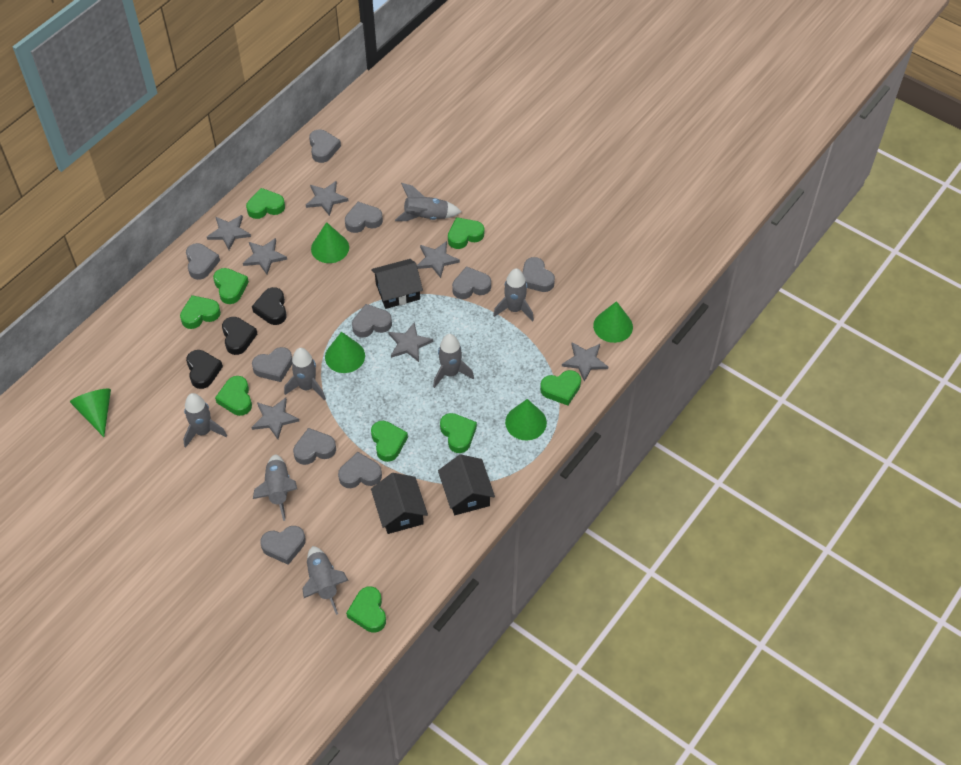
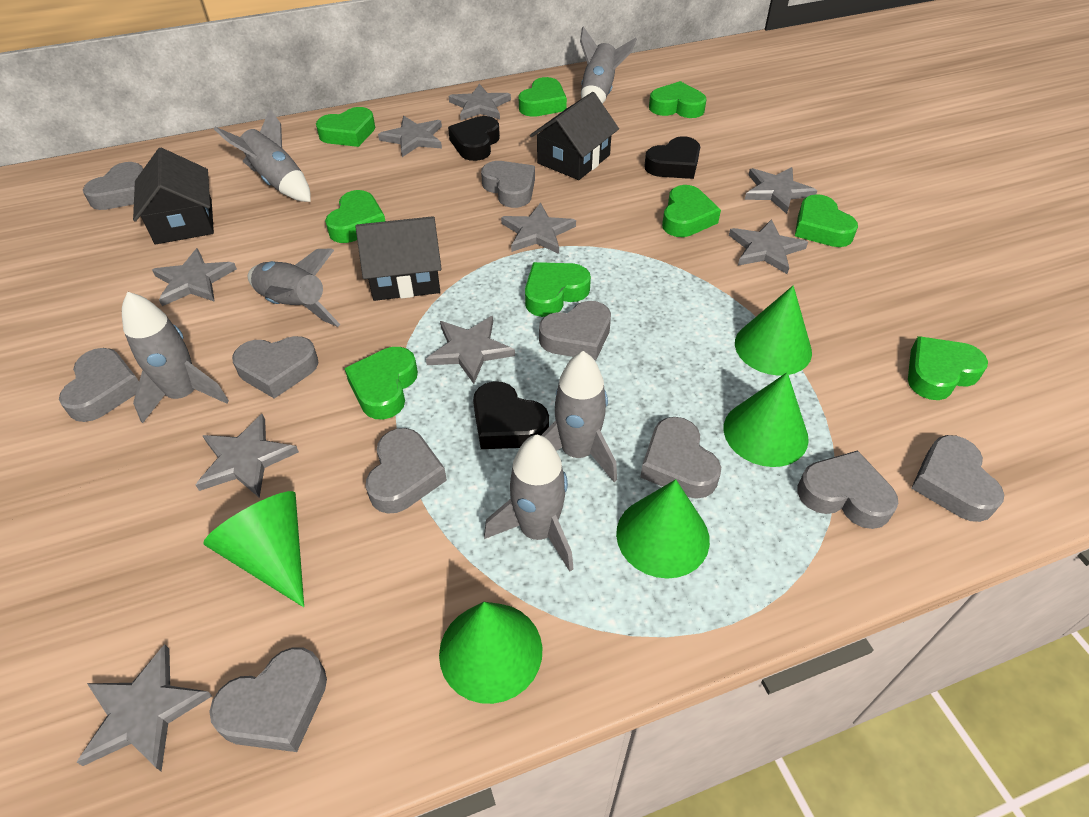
grey rocket: [183,393,227,448] [253,454,297,521] [284,348,326,400] [303,546,349,615] [395,183,461,221] [433,334,474,388] [493,268,534,322] = 7 -> [122,292,229,423] [214,109,311,202] [248,249,341,327] [484,435,573,572] [541,351,617,482] [580,26,637,104] = 6
grey star: [207,215,251,250] [243,238,287,274] [251,398,299,439] [306,181,348,216] [388,322,433,362] [417,241,460,278] [562,342,608,382] = 7 -> [77,644,212,772] [152,248,237,306] [196,414,299,498] [378,116,442,157] [426,316,515,384] [449,84,511,121] [501,203,576,254] [729,219,808,274] [745,167,817,214] = 9

